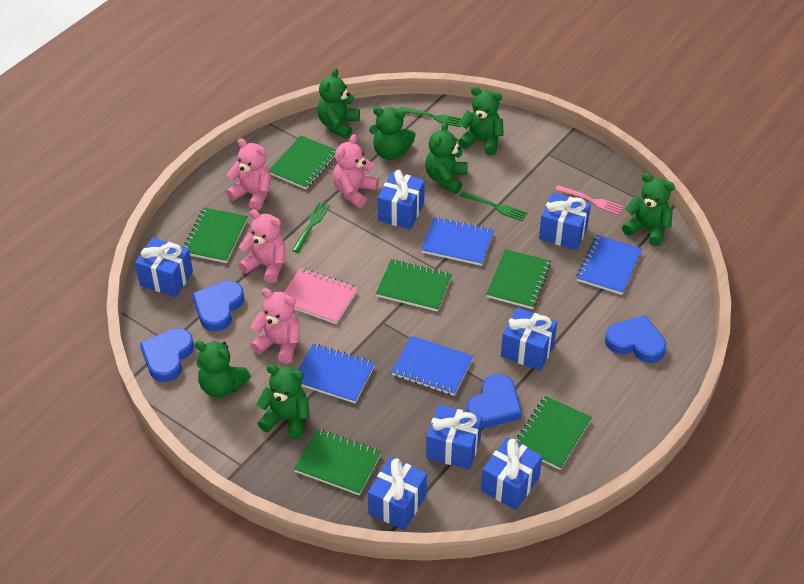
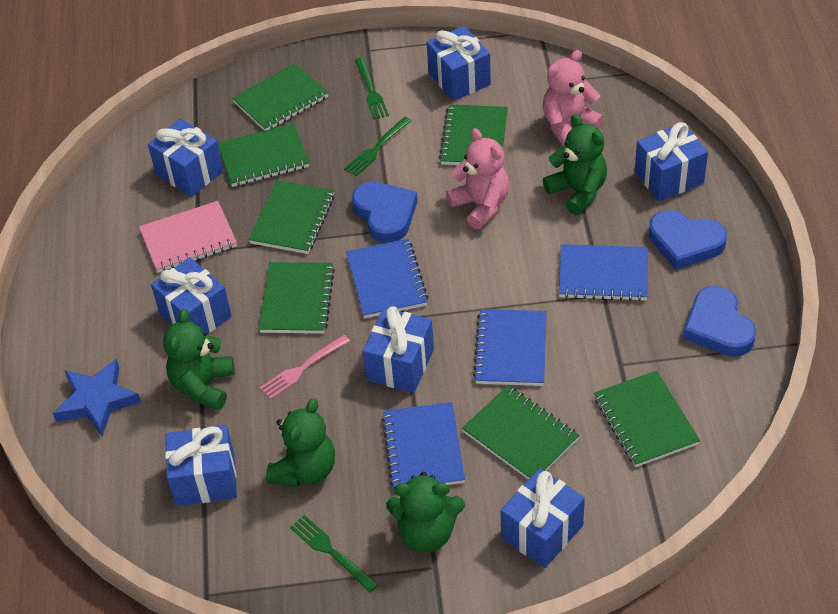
blue heart: [140,328,194,382] [192,281,244,332] [466,374,522,428] [605,315,666,363] = 4 -> [352,182,418,243] [649,210,727,270] [683,286,756,357] = 3
blue star: none = 0 -> [53,359,141,437] = 1
green notebook: [183,207,248,263] [269,136,336,189] [294,428,382,495] [376,259,452,311] [486,249,551,309] [516,396,592,470] = 6 -> [218,123,309,187] [232,63,329,131] [248,180,335,254] [259,262,335,334] [439,104,508,165] [462,385,580,480] [594,371,700,467] = 7
green teddy bear: [195,341,251,398] [256,364,310,439] [317,68,360,139] [369,107,416,160] [425,122,468,194] [458,87,504,156] [622,173,675,246] = 7 -> [163,309,235,410] [266,398,335,487] [386,472,465,553] [543,114,607,215] = 4
pink teddy bear: [226,138,271,211] [238,210,286,283] [251,288,300,364] [333,134,379,208] = 4 -> [446,128,509,229] [542,50,604,145] = 2

